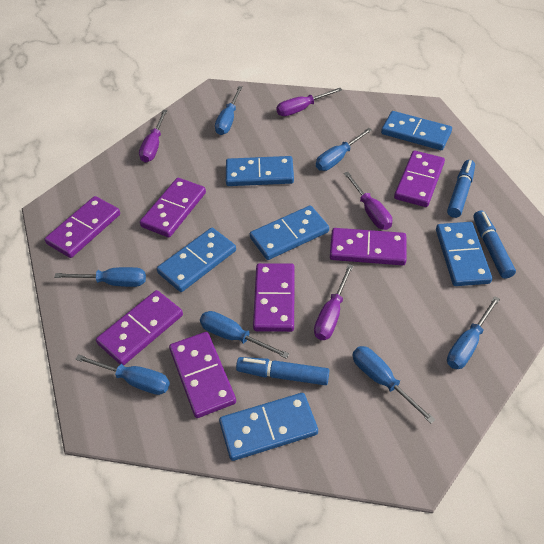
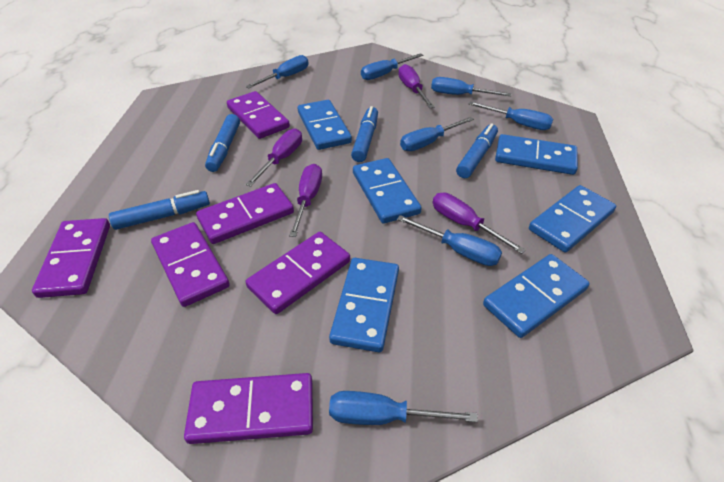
blue marker: [236,357,329,385] [447,160,475,218] [473,211,516,278] = 3 -> [109,190,210,230] [205,114,240,172] [351,106,378,162] [456,123,498,178] = 4
purple domino: [45,196,120,258] [96,290,183,365] [140,178,206,238] [169,332,236,418] [253,263,295,332] [330,228,407,265] [394,151,445,207] = 7 -> [32,218,110,298] [151,222,230,307] [184,373,313,444] [196,183,294,244] [227,91,290,139] [246,232,350,314] = 6

